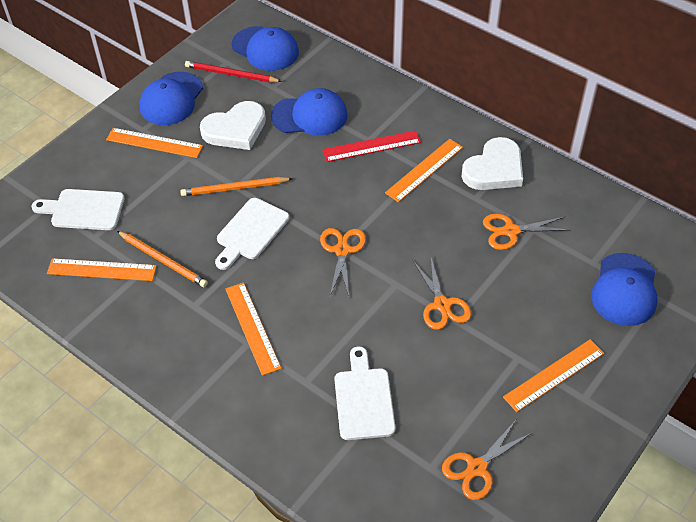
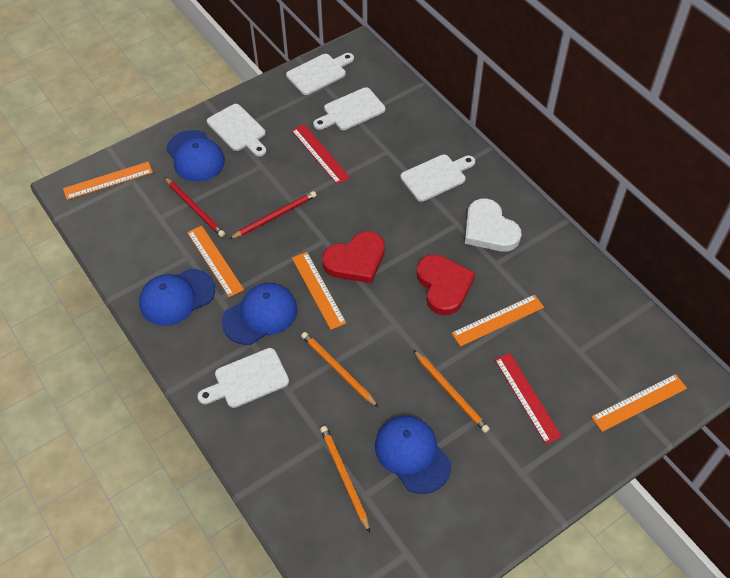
orange pencil: [117,231,208,287] [180,177,293,196] = 2 -> [301,332,378,407] [320,426,370,533] [414,350,490,433] = 3
orange scissors: [320,228,366,296] [413,255,471,330] [442,420,533,500] [483,214,569,250] = 4 -> none = 0
red heart: none = 0 -> [322,231,385,283] [417,255,475,315] = 2
red pencil: [185,61,282,82] = 1 -> [164,177,225,237] [229,191,316,239] = 2
red ruler: [322,130,421,162] = 1 -> [291,124,350,184] [495,353,562,444] = 2
white cutting board: [32,189,124,230] [215,198,289,270] [335,346,395,440] = 3 -> [197,348,289,408] [207,104,266,157] [286,53,354,95] [313,87,385,130] [400,155,475,202] = 5
white heart: [200,101,266,150] [461,137,523,190] = 2 -> [465,198,522,252] = 1

